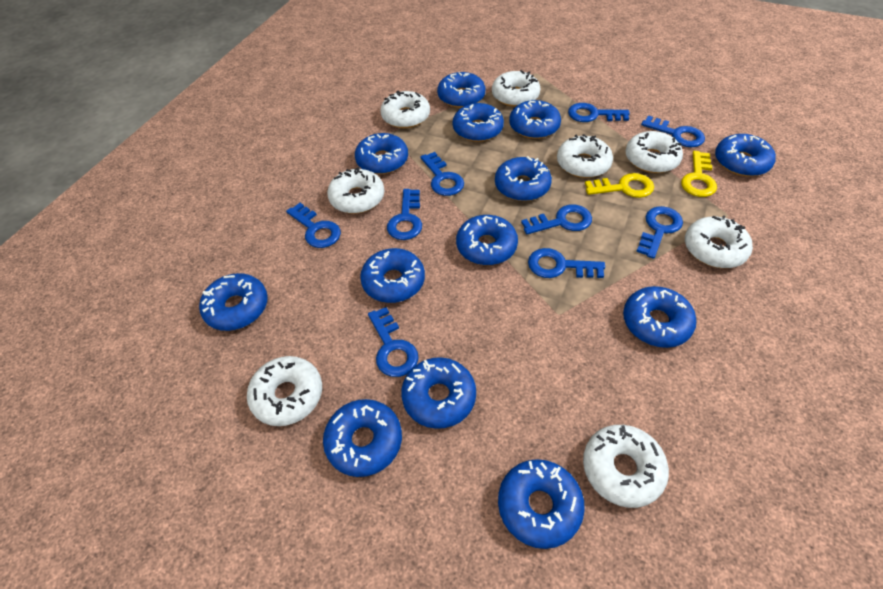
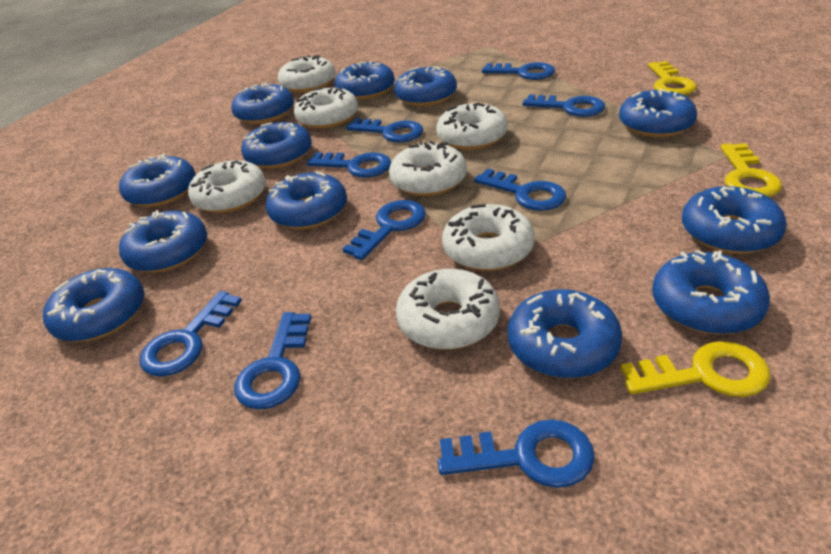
blue donut: [199,273,268,331] [323,399,402,477] [355,133,408,174] [360,248,425,303] [401,357,476,429] [437,72,485,108] [453,103,504,142] [456,215,518,265] [495,156,552,201] [498,459,585,549] [509,100,561,139] [623,286,696,348] [715,134,776,176] = 13 -> [43,268,144,342] [119,154,196,207] [119,210,207,273] [231,82,294,124] [241,122,312,169] [266,171,347,229] [334,62,395,100] [394,67,457,106] [508,289,622,378] [619,89,697,137] [652,250,770,335] [682,186,787,254] = 12
white donut: [247,356,322,426] [327,167,384,213] [380,90,430,128] [492,70,541,107] [557,134,613,178] [583,425,669,508] [625,131,683,173] [685,215,753,268] = 8 -> [188,160,266,213] [278,55,336,93] [294,87,358,129] [389,141,467,196] [396,269,500,350] [436,103,508,150] [442,204,535,271] = 7
yellow key: [585,173,654,198] [681,151,717,197] = 2 -> [620,341,770,397] [648,61,697,95] [720,143,782,197] = 3

